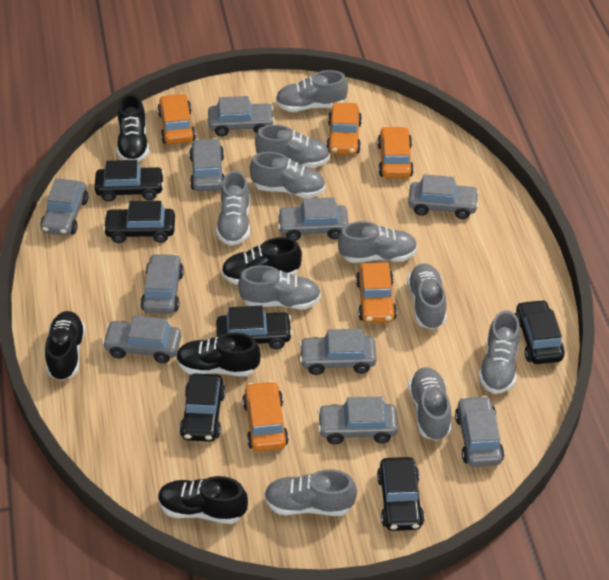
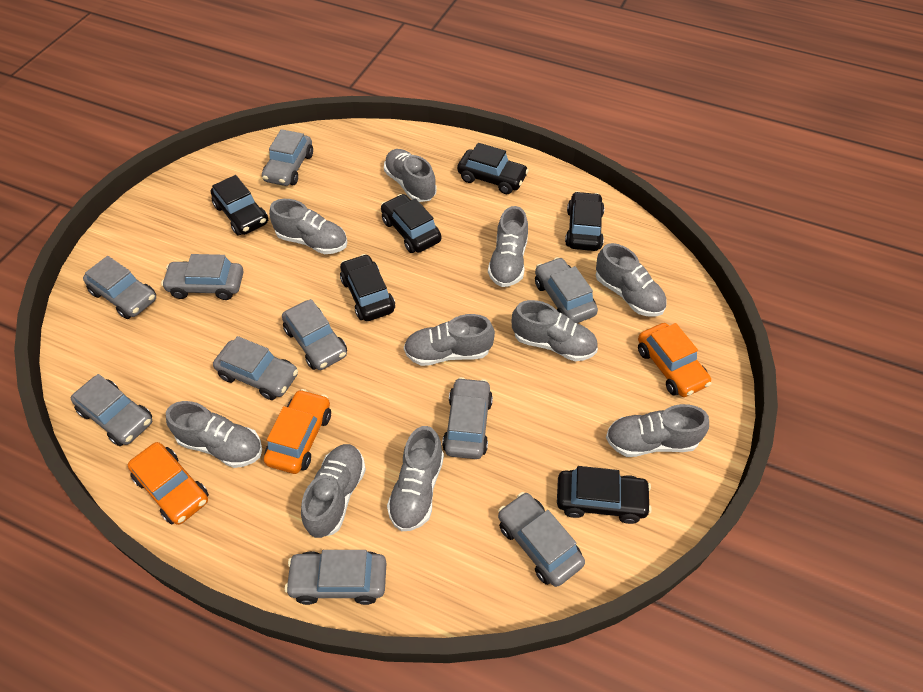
black shoe: [45,311,86,381] [117,94,149,162] [158,476,248,524] [176,333,261,376] [221,237,302,285] = 5 -> none = 0
orange car: [157,93,196,145] [242,381,289,451] [326,102,362,155] [356,263,397,323] [377,126,414,178] = 5 -> [128,442,209,525] [264,389,331,474] [638,323,711,397] = 3

